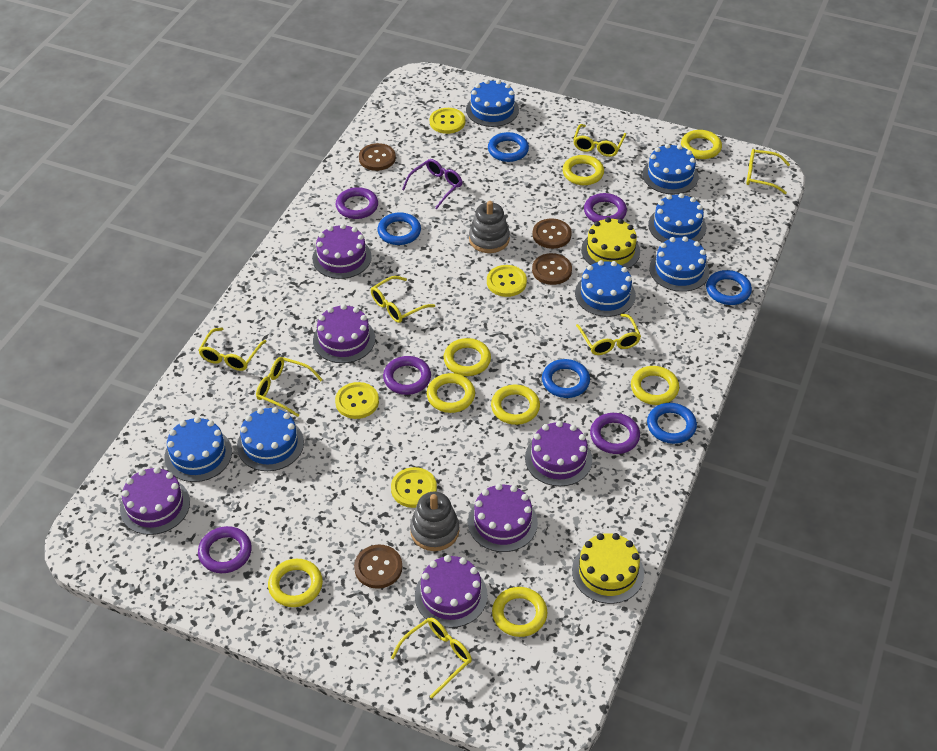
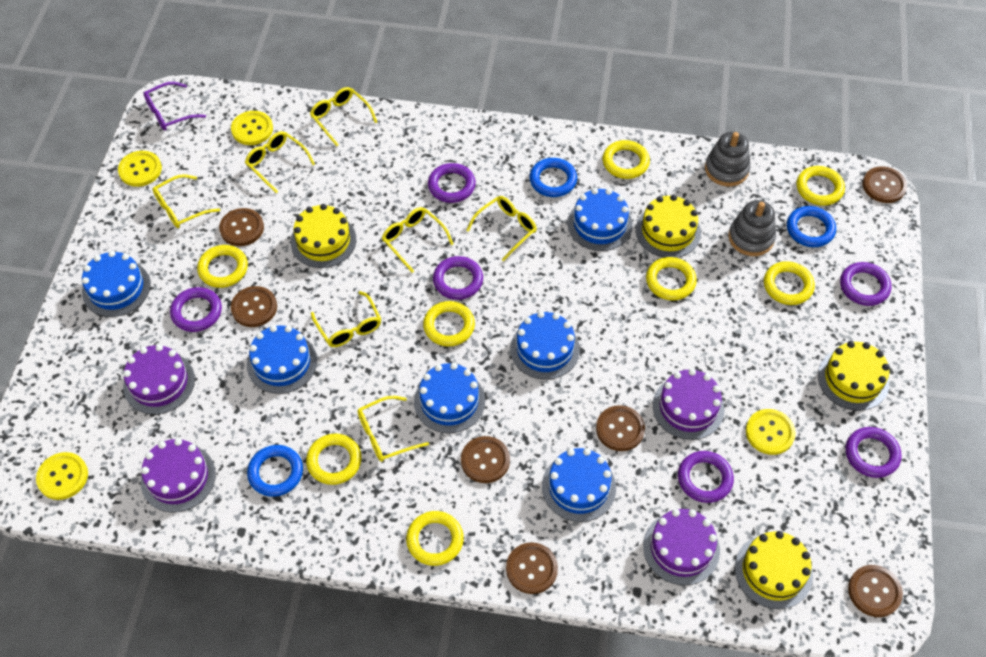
blue cake: [164,417,232,482] [237,407,304,471] [466,79,519,127] [575,260,636,317] [643,144,698,194] [648,193,706,243] [649,236,709,292] = 7 -> [82,251,151,317] [247,325,317,394] [414,363,485,433] [510,311,580,380] [542,448,616,522] [567,188,633,251] = 6
blue ring: [377,213,421,245] [488,132,529,162] [542,359,590,398] [647,403,697,444] [706,270,752,305] = 5 -> [247,445,303,497] [530,158,577,197] [787,206,836,247] = 3
brown button: [354,545,402,589] [359,143,396,171] [532,253,572,285] [533,219,572,249] = 4 -> [219,208,264,246] [231,286,277,327] [461,436,510,483] [506,542,558,594] [596,405,645,451] [848,565,903,617] [863,166,907,203] = 7
purple cake: [120,467,190,535] [312,224,372,279] [313,304,375,363] [415,555,488,628] [468,483,538,552] [525,421,592,486] = 6 -> [123,344,195,414] [141,438,216,512] [643,509,720,585] [653,369,725,440] = 4
purple ring: [198,526,252,573] [335,187,378,219] [383,356,431,395] [584,193,627,222] [590,413,640,454] = 5 -> [170,287,222,332] [428,163,476,203] [433,256,483,300] [678,451,734,503] [840,262,892,306] [846,427,902,478] = 6
yellow cake: [572,533,644,604] [581,217,640,269] = 2 -> [291,204,356,268] [636,195,701,258] [735,531,813,609] [818,341,890,411] = 4

